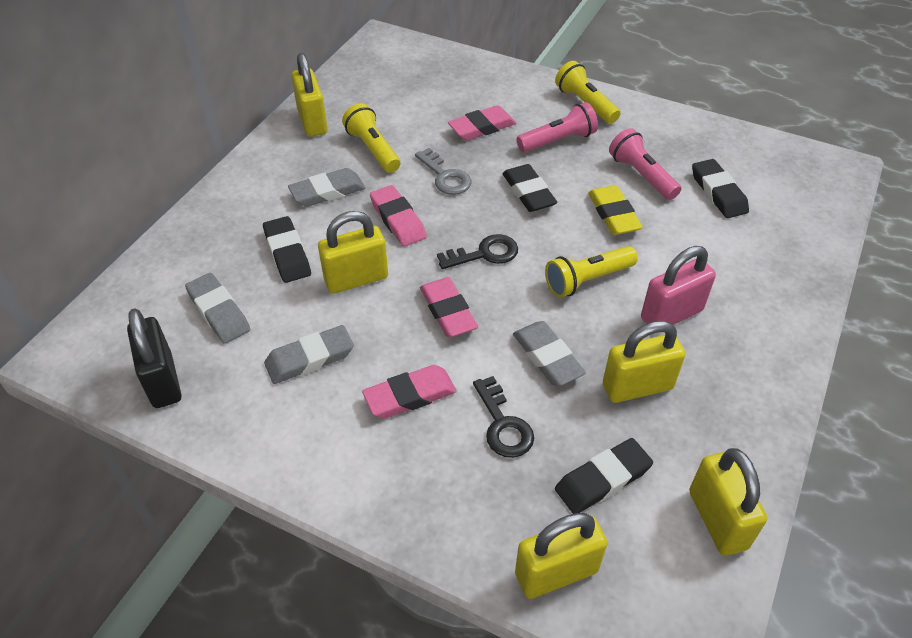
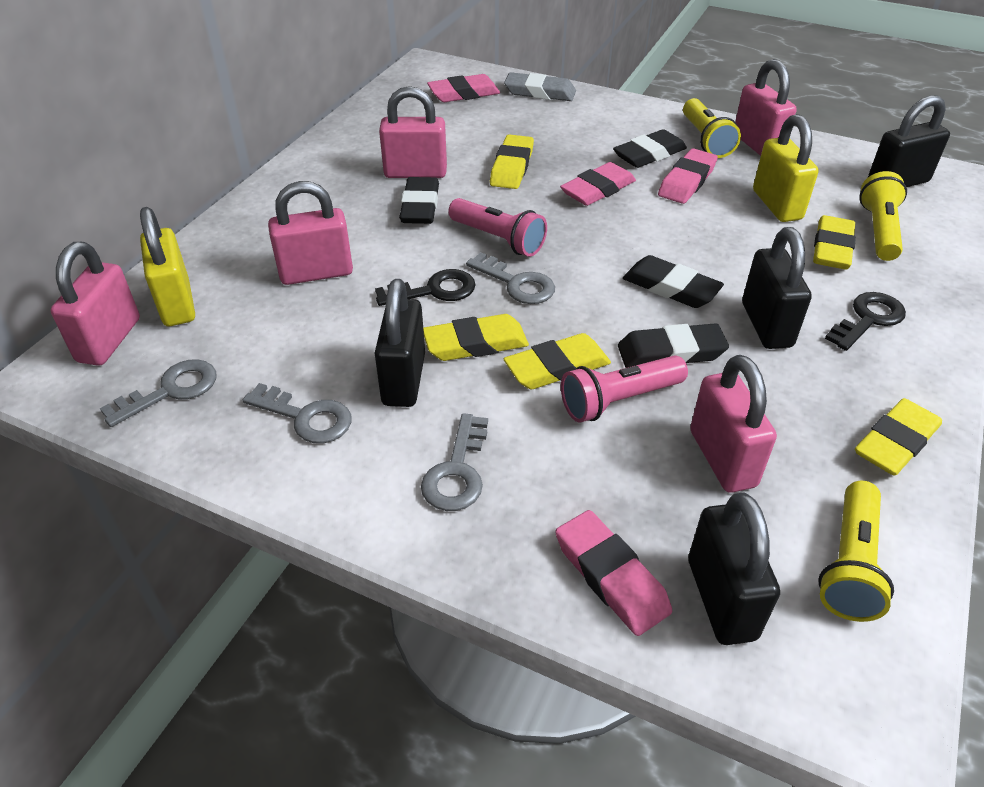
black padlock: [127,308,181,408] = 1 -> [375,279,425,407] [688,492,780,645] [742,227,812,349] [868,95,950,187] = 4
grey eraser: [185,273,250,344] [264,325,354,384] [288,168,365,207] [513,321,586,386] = 4 -> [504,72,576,101] = 1
grey key: [415,148,471,195] = 1 -> [100,359,216,427] [242,383,352,443] [421,413,488,511] [466,252,555,304] = 4
pink padlock: [641,246,716,325] = 1 -> [50,242,140,366] [268,181,353,285] [379,86,447,178] [690,355,777,492] [735,59,797,156] = 5
yellow eraser: [588,185,643,235] = 1 -> [423,314,529,361] [490,134,534,189] [504,333,611,390] [813,215,856,270] [855,398,942,476] = 5
yellow padlock: [291,53,328,137] [318,211,388,294] [515,513,608,599] [603,321,685,403] [689,448,767,556] = 5 -> [140,207,195,326] [753,114,819,222] = 2

